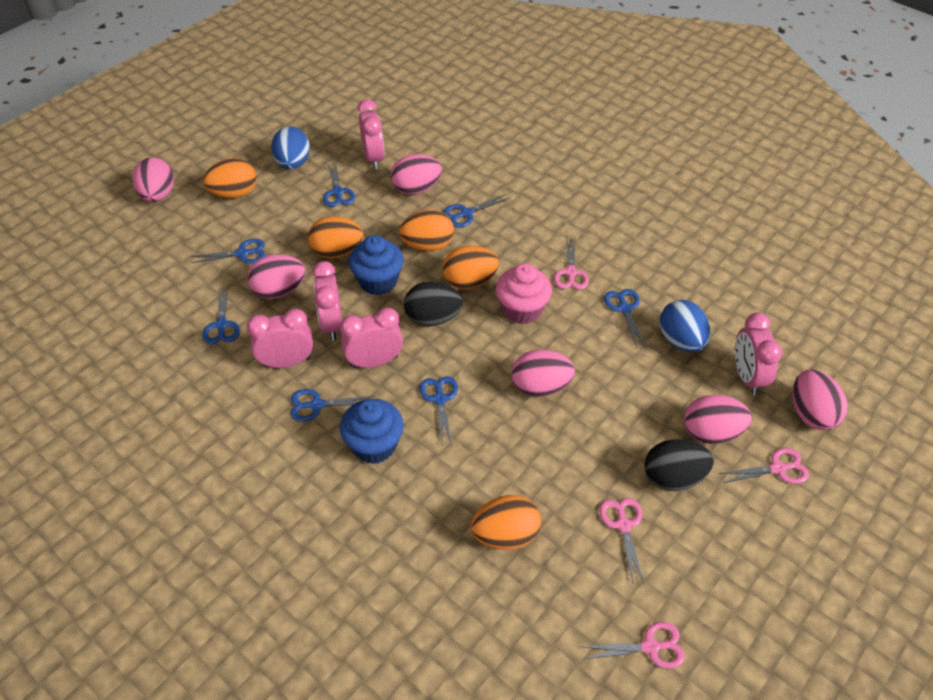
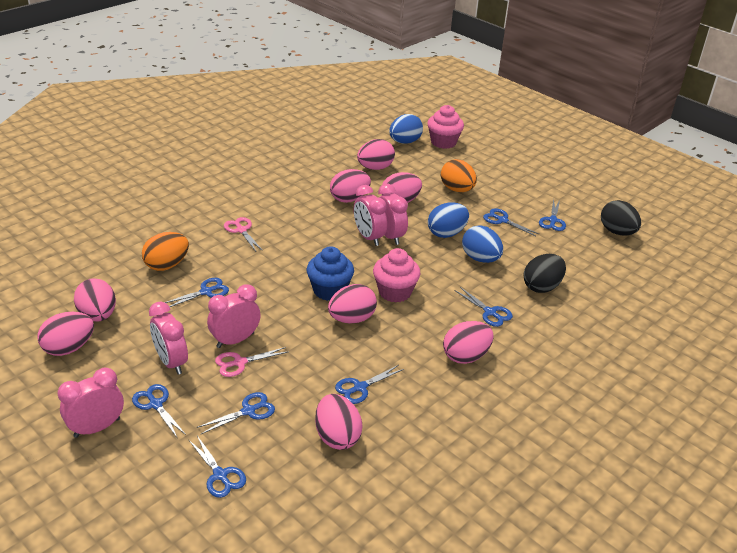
blue cupcake: [340,399,404,464] [349,235,404,295] = 2 -> [307,246,354,301] = 1
blue egg: [271,127,310,170] [660,300,710,352] = 2 -> [389,114,423,144] [428,202,469,238] [462,225,503,263] = 3
blue scissors: [191,239,265,264] [203,284,240,344] [290,389,375,422] [323,162,355,207] [419,376,458,446] [443,194,510,228] [604,289,646,348] = 7 -> [132,384,186,439] [164,278,229,307] [189,436,246,498] [197,392,275,434] [335,365,404,404] [456,287,513,327] [483,208,539,236] [539,199,566,231] = 8
orange egg: [203,158,257,198] [308,216,364,258] [399,210,454,251] [442,246,499,289] [471,495,541,550] = 5 -> [142,232,189,271] [441,159,477,192] = 2
pink cupcake: [496,263,552,324] = 1 -> [373,248,420,303] [427,105,464,149] = 2
pink egg: [132,157,174,202] [247,254,306,299] [391,154,442,195] [512,349,575,397] [684,395,752,444] [793,370,848,430] = 6 -> [37,312,94,356] [74,278,116,322] [315,394,363,450] [328,284,377,324] [330,169,371,203] [357,139,395,170] [382,172,422,203] [443,321,494,364] = 8
pink scissors: [554,236,589,290] [584,622,685,669] [599,498,644,583] [719,448,809,484] = 4 -> [215,347,289,377] [224,217,263,251] = 2

